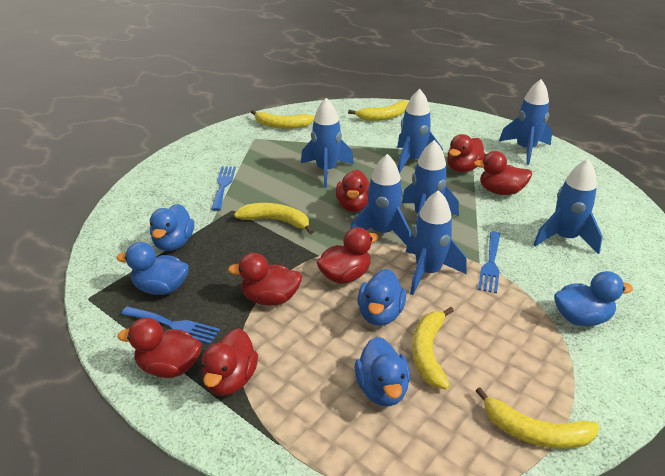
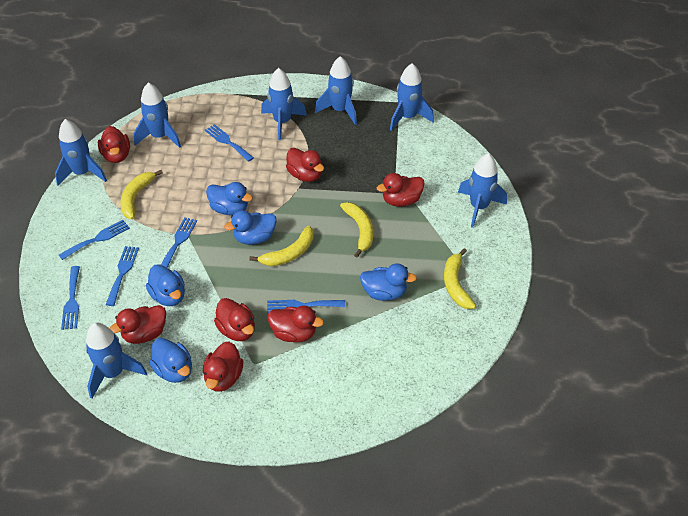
blue fork: [121,306,220,344] [211,166,236,211] [478,232,500,293] = 3 -> [59,220,130,260] [61,266,80,330] [106,246,139,306] [161,217,197,268] [205,124,254,162] [267,300,345,313] = 6
yellow banana: [234,203,314,234] [251,110,315,129] [348,100,408,121] [412,307,454,390] [476,387,600,449] = 5 -> [121,170,163,219] [249,226,313,266] [340,202,373,257] [444,248,476,309] = 4

